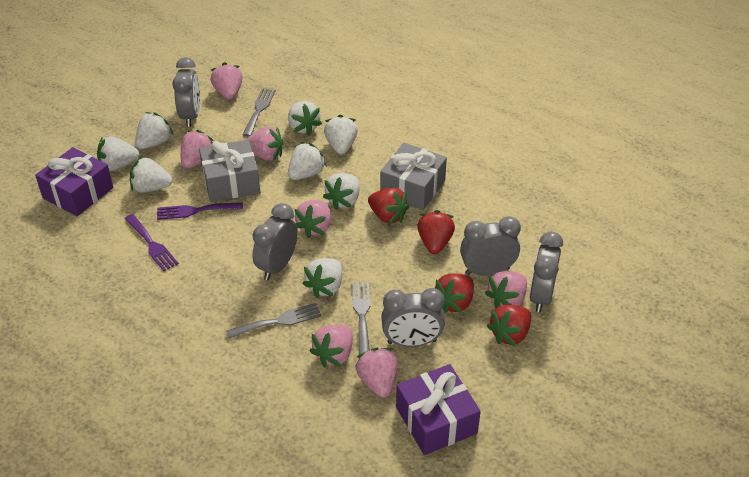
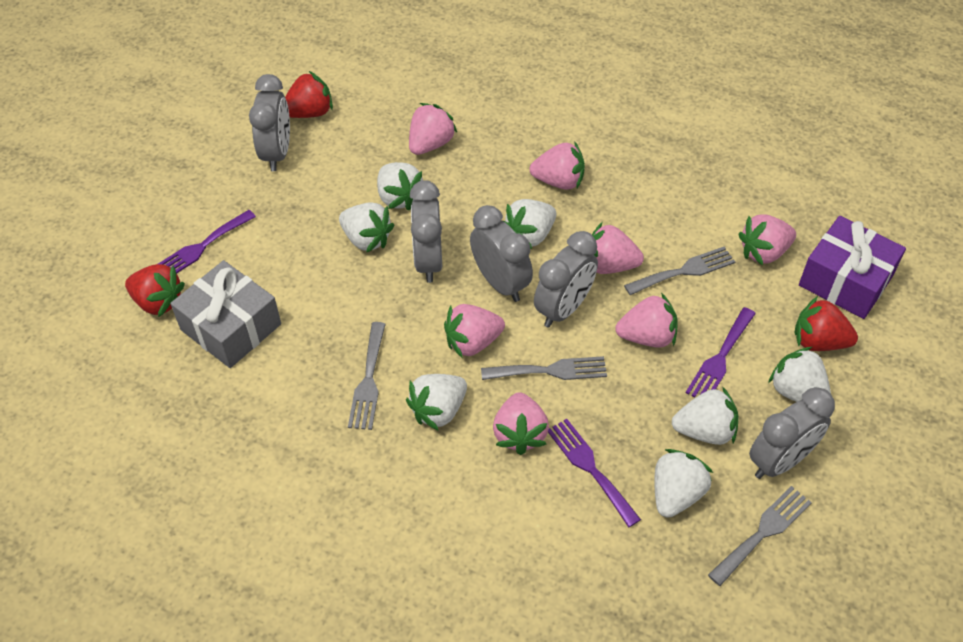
grey fork: [226,303,322,339] [243,88,275,137] [352,281,370,354] = 3 -> [348,322,386,430] [481,356,607,380] [624,247,735,295] [708,486,812,586] = 4
grey gift: [199,140,260,202] [380,143,447,210] = 2 -> [170,260,281,368] = 1
purple fork: [125,214,179,271] [157,202,243,220] = 2 -> [158,210,256,273] [548,419,641,527] [686,307,756,397] = 3
purple gift: [35,147,113,216] [396,364,481,455] = 2 -> [799,216,906,319] = 1
red strawberry: [368,187,409,224] [417,210,455,254] [435,273,474,313] [487,304,531,346] = 4 -> [125,264,185,317] [285,71,333,118] [794,296,858,351] = 3
white strawberry: [97,136,139,171] [130,156,172,193] [135,112,173,149] [288,101,322,135] [288,142,327,180] [302,258,342,298] [323,173,359,210] [324,115,358,155] = 8 -> [339,202,394,253] [377,162,423,211] [406,374,467,431] [504,199,556,249] [654,449,713,518] [672,386,739,445] [768,347,831,402] = 7

